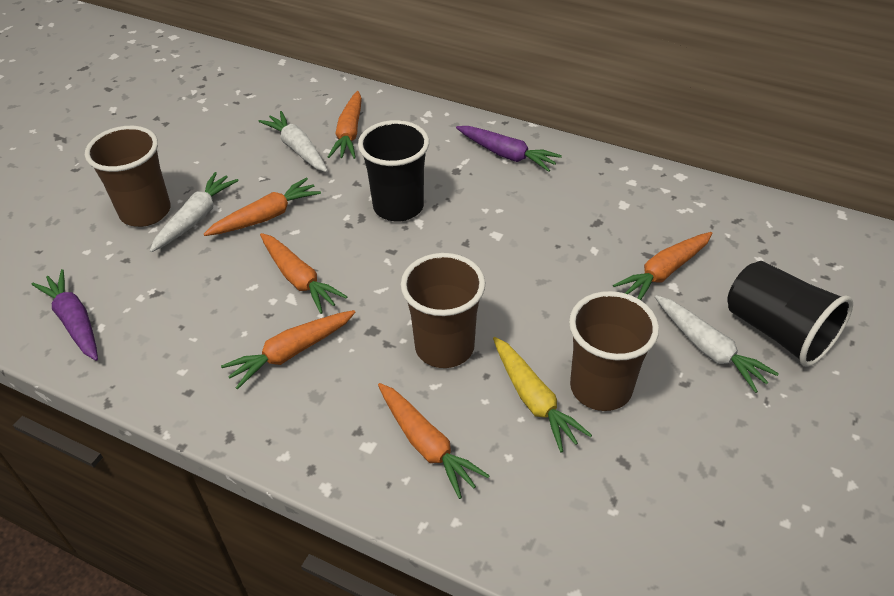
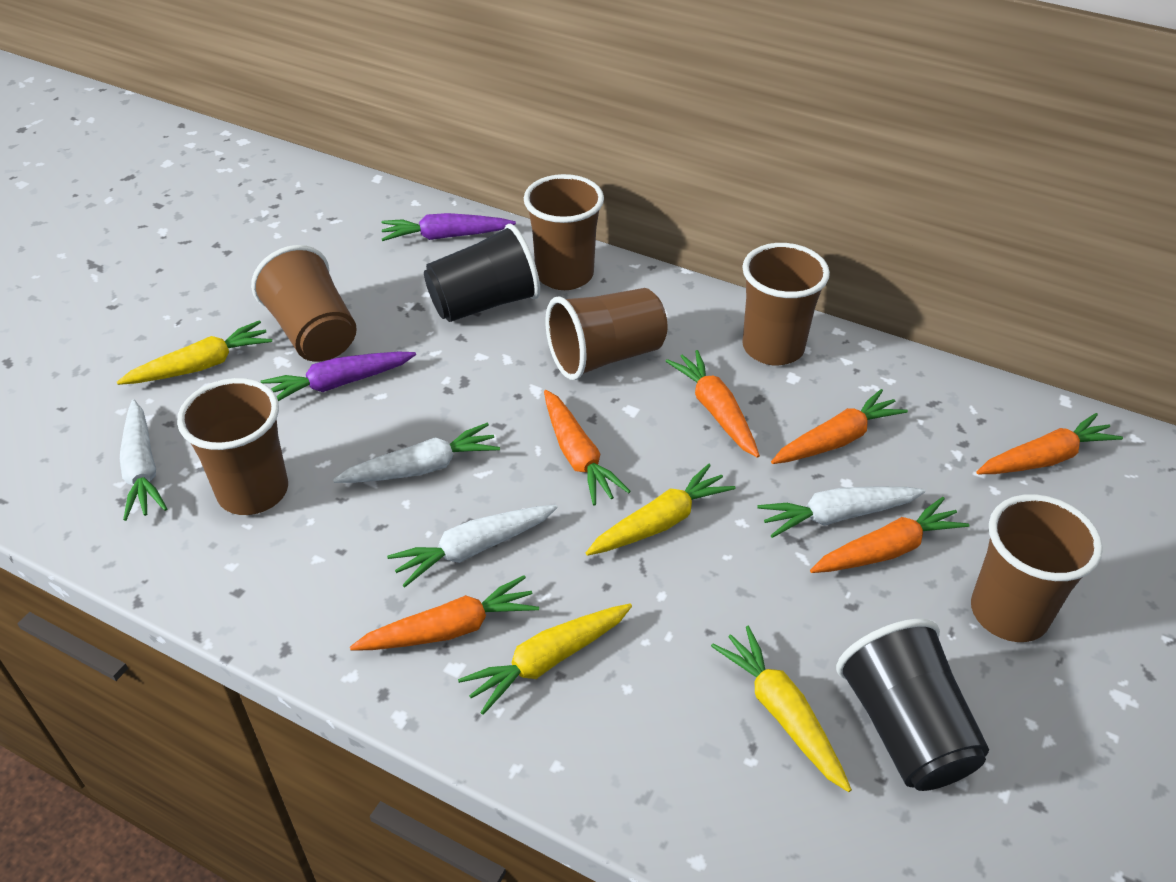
brown cup: [85,126,171,227] [401,253,485,368] [569,291,659,411] = 3 -> [177,378,288,515] [251,245,357,362] [524,174,604,290] [545,288,668,380] [742,243,830,365] [971,494,1103,642] = 6
white carrot: [150,172,239,252] [258,111,328,172] [655,295,779,393] = 3 -> [120,399,167,521] [333,423,500,483] [387,505,558,588] [758,486,925,538] = 4
yellow carrot: [493,337,592,452] = 1 -> [117,320,272,385] [458,604,632,715] [586,464,735,556] [711,626,852,792] = 4

